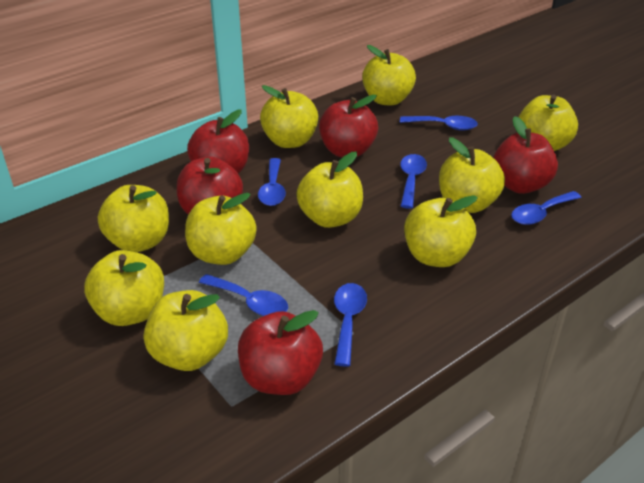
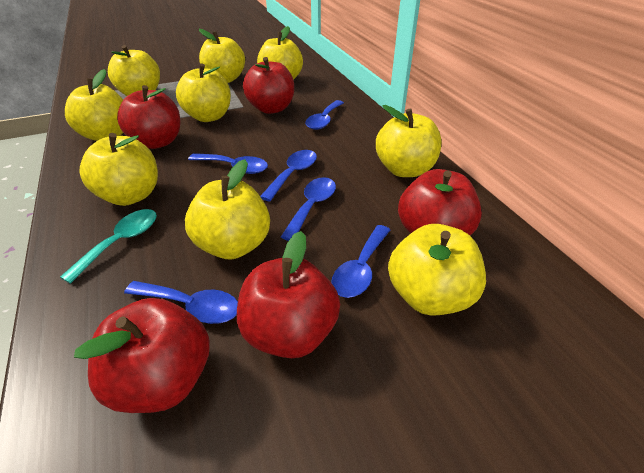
turquoise spoon: none = 0 -> [60,209,157,284] = 1
yellow apple: [84,250,164,326] [98,185,169,252] [144,290,228,371] [185,193,256,265] [260,85,318,148] [296,152,363,228] [362,45,416,105] [404,195,478,267] [439,137,505,213] [519,94,578,151] = 10 -> [65,69,123,141] [79,133,158,206] [108,45,160,96] [176,63,231,122] [185,159,270,260] [199,29,245,83] [257,26,303,80] [376,105,441,177] [388,224,486,316] = 9

